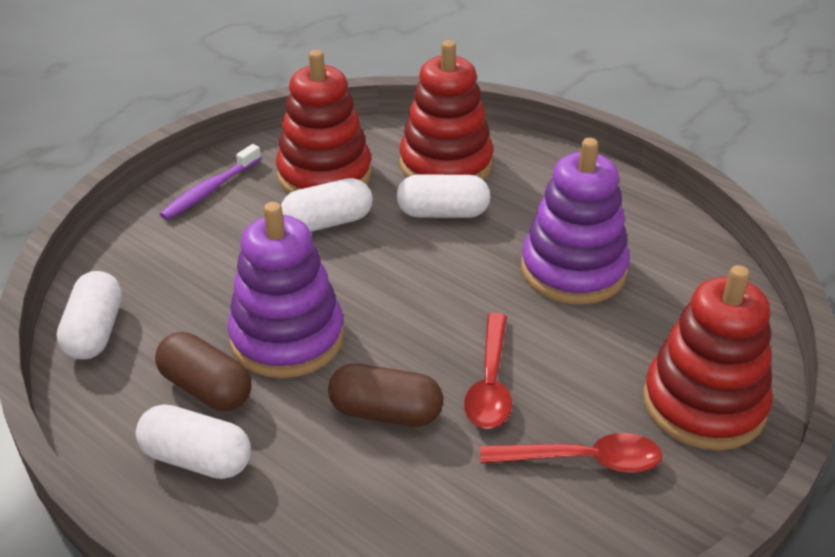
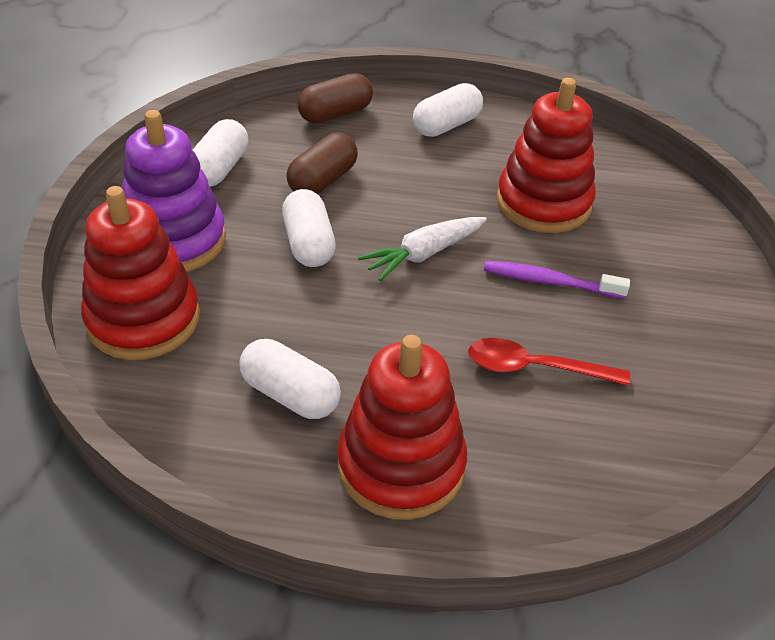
purple stacking toy: [227,202,344,378] [521,138,630,305] = 2 -> [122,110,226,272] = 1
red spoon: [464,313,512,429] [480,433,662,473] = 2 -> [468,338,630,386] = 1
white carrot: none = 0 -> [358,217,487,281] = 1

